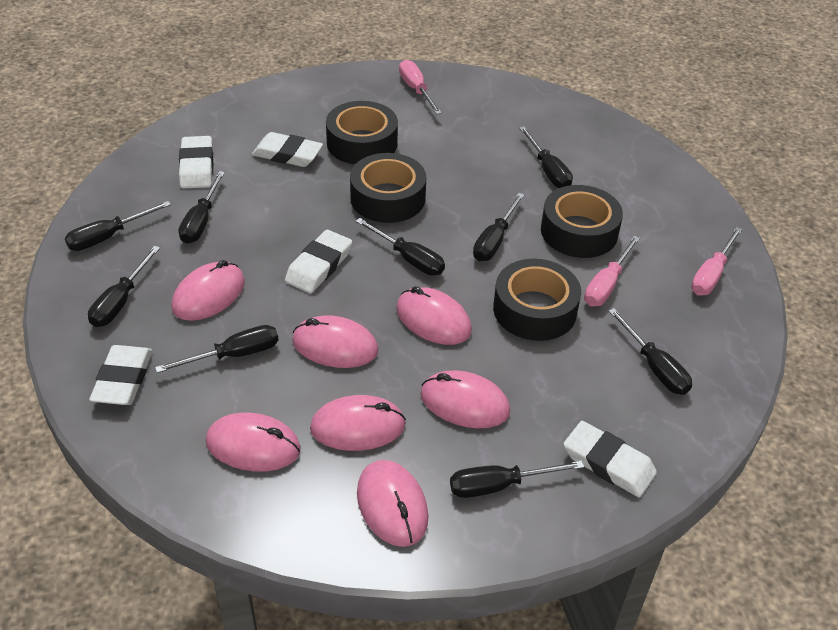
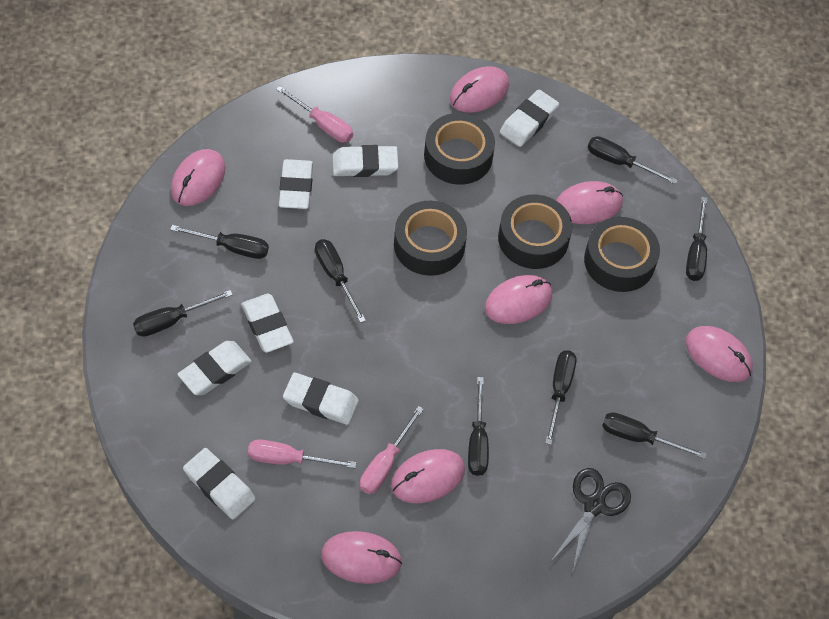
black scissors: none = 0 -> [551,468,631,573] = 1
black screwdriver: [65,201,171,251] [88,246,160,327] [155,325,279,373] [179,171,225,244] [355,218,445,276] [450,461,584,498] [473,193,524,261] [519,126,573,188] [608,308,692,395] = 9 -> [133,290,233,337] [170,225,269,259] [315,239,366,323] [468,377,489,476] [545,350,576,445] [588,136,678,184] [602,412,707,459] [686,197,707,281] = 8
white eraser: [89,345,152,405] [179,136,213,189] [252,132,323,167] [285,230,352,293] [563,421,657,497] = 5 -> [177,341,252,395] [183,448,255,519] [241,294,294,353] [279,159,313,209] [283,372,359,425] [333,145,398,177] [500,89,559,147] = 7

